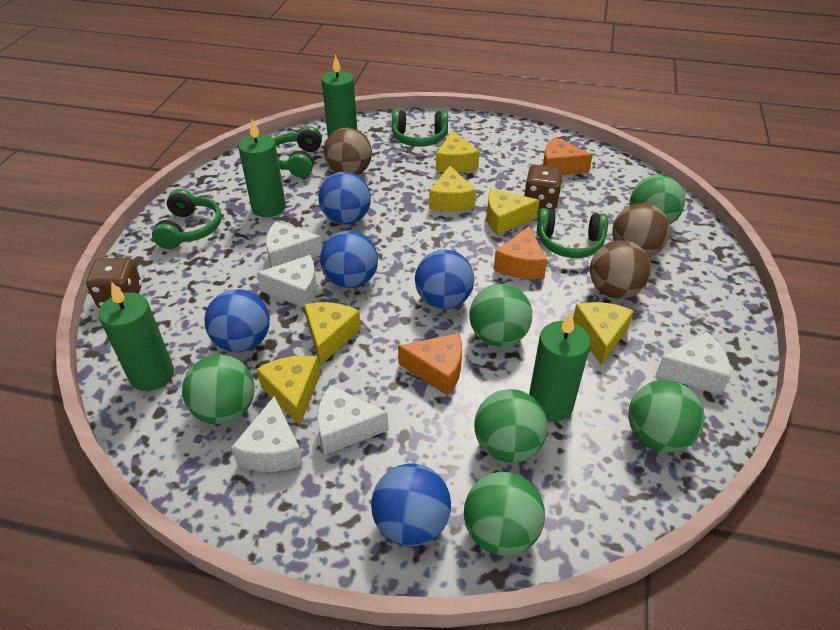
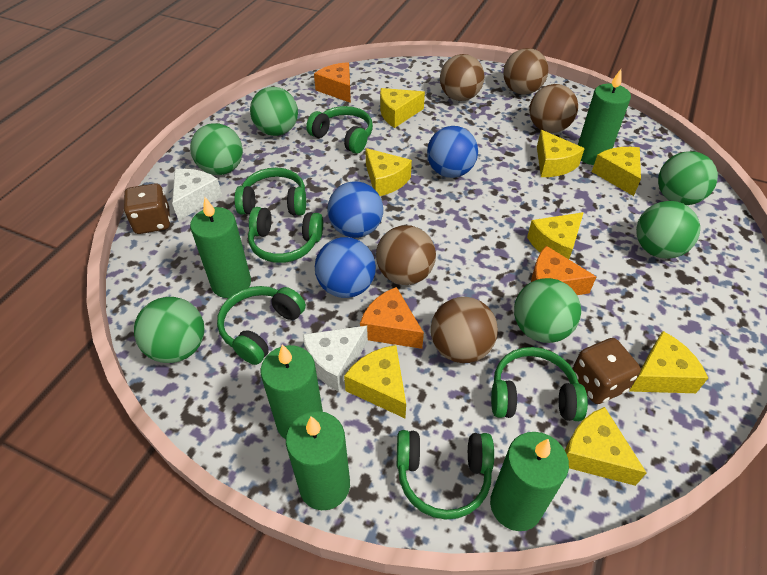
blue ball: [205,289,270,352] [318,172,371,225] [320,230,378,288] [371,463,451,546] [415,250,474,309] = 5 -> [315,237,376,298] [327,181,383,238] [427,126,478,178] = 3
brown ball: [324,128,372,175] [590,240,651,299] [612,203,670,257] = 3 -> [376,225,436,285] [431,297,498,363] [440,54,484,101] [504,48,548,95] [529,84,578,133] = 5
green candle: [98,282,174,391] [238,120,286,217] [322,54,357,137] [529,312,590,422] = 4 -> [190,197,251,298] [261,344,323,439] [286,411,350,510] [490,432,569,531] [578,69,631,165] = 5
green headphones: [152,189,222,249] [273,126,322,177] [392,110,448,147] [537,208,608,258] = 4 -> [217,286,306,365] [234,168,306,215] [248,207,323,263] [306,106,373,154] [397,430,494,520] [491,347,588,421] = 6
white cheese: [231,396,303,472] [257,255,317,308] [266,221,322,268] [317,385,389,455] [655,332,731,395] = 5 -> [172,169,222,221] [302,326,368,391] = 2
yellow cheese: [256,355,320,426] [304,302,361,366] [429,166,476,212] [436,131,480,173] [487,189,540,235] [573,302,634,365] = 6 -> [344,345,406,418] [365,148,412,196] [380,88,425,128] [527,212,584,259] [537,130,585,177] [565,407,647,486] [592,147,641,196] [629,331,708,393] = 8

